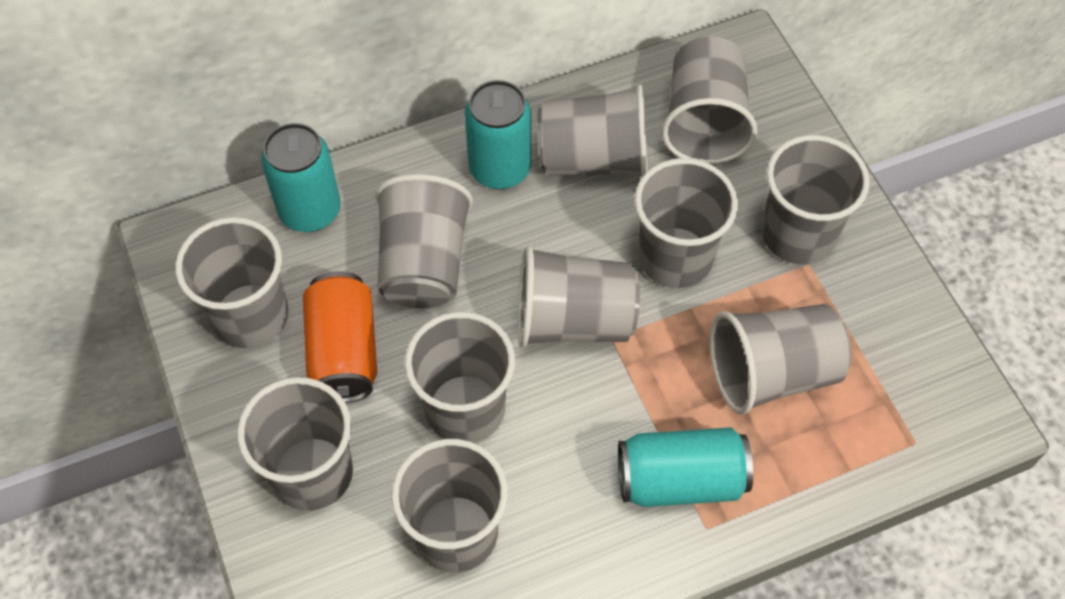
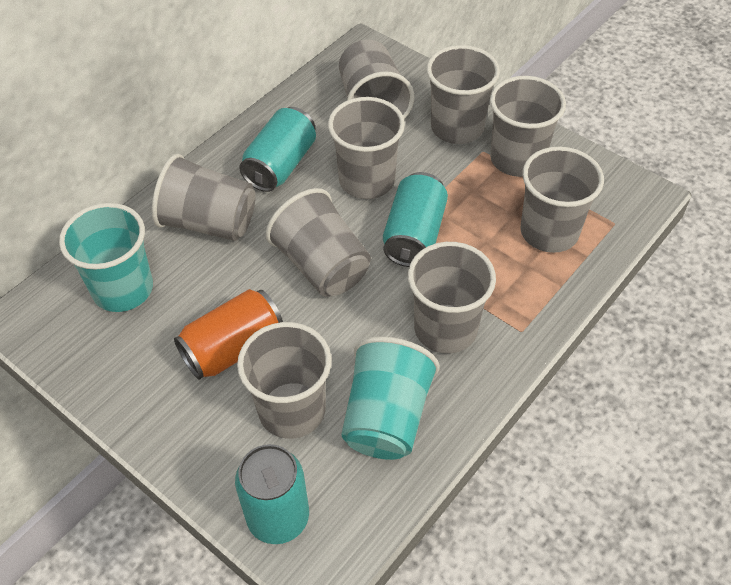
grey cup: [175,217,288,348] [237,377,353,511] [375,174,473,308] [391,439,508,573] [405,312,515,443] [518,246,640,347] [537,84,647,177] [635,158,738,288] [662,37,758,164] [710,304,851,414] [762,135,870,264] = 11 -> [152,154,256,241] [237,322,332,439] [266,188,371,297] [328,97,405,199] [339,40,414,119] [408,242,496,354] [427,45,500,144] [490,76,566,177] [521,147,604,253] = 9
turquoise cup: none = 0 -> [59,203,153,312] [341,336,440,460] = 2

